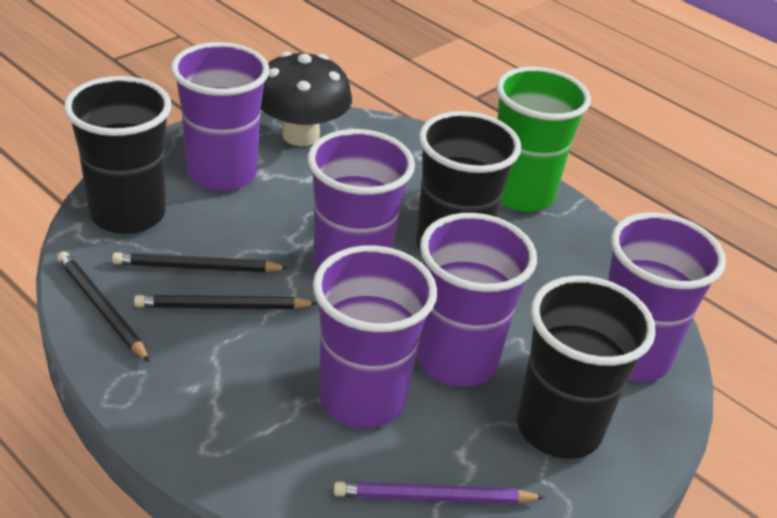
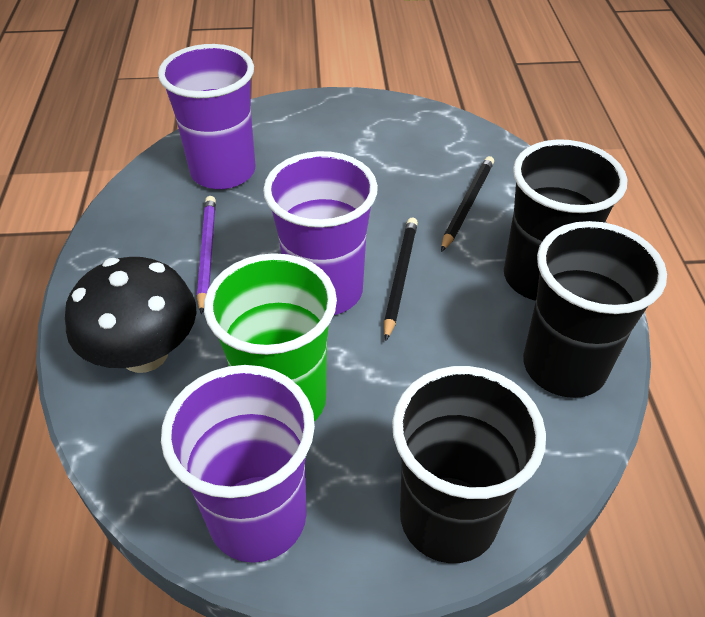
black pencil: [57,251,150,362] [112,252,289,272] [134,295,318,309] = 3 -> [384,218,418,341] [441,156,494,252] = 2
purple cup: [171,42,270,191] [308,129,415,271] [313,245,437,428] [416,213,537,387] [608,212,726,382] = 5 -> [158,44,255,189] [161,365,315,563] [263,151,378,315] = 3

